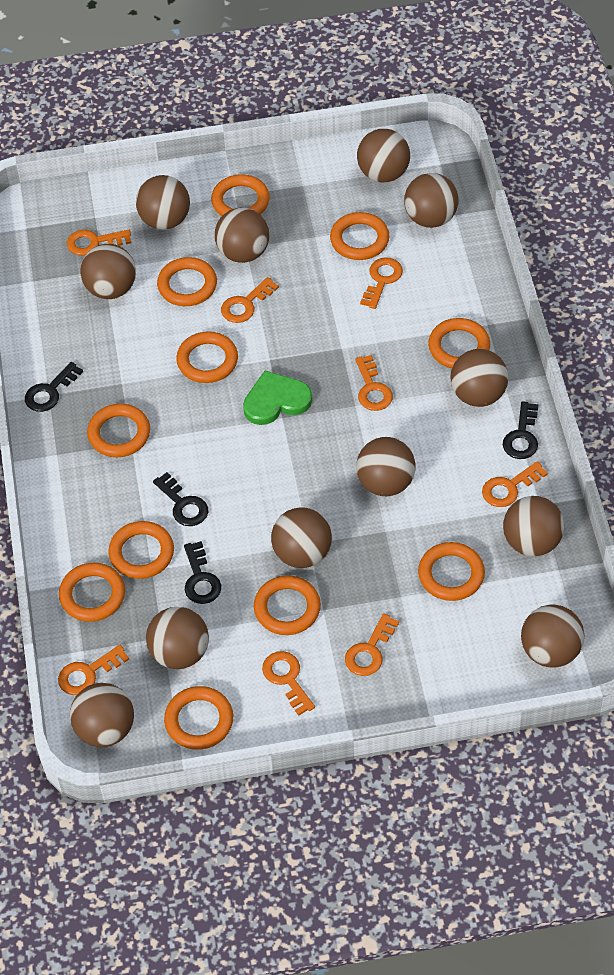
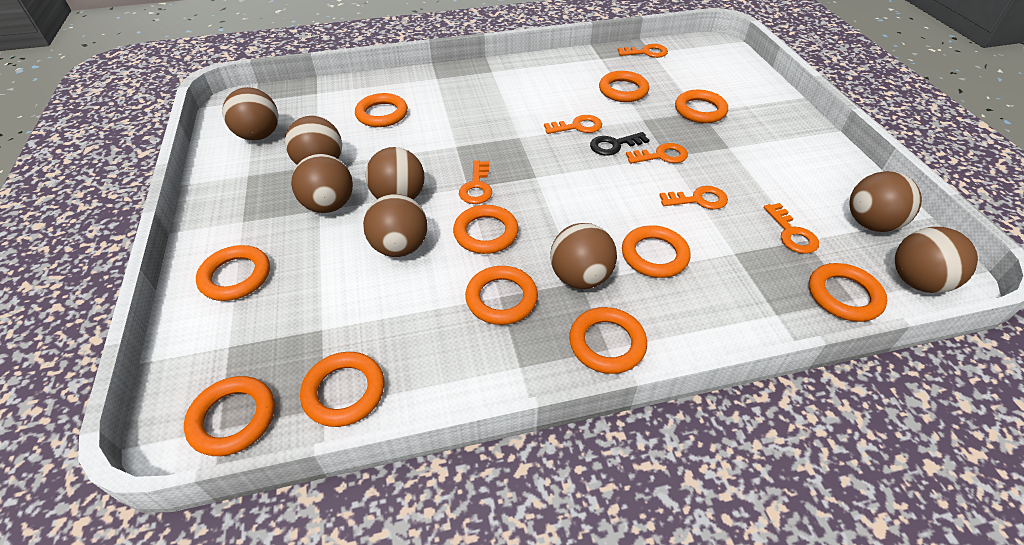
black key: [25,362,83,412] [153,472,208,526] [184,541,221,604] [503,401,538,459] = 4 -> [590,132,650,156] = 1
brown ball: [70,683,134,747] [80,244,136,299] [136,175,190,230] [146,607,209,669] [215,208,269,263] [271,507,332,568] [356,437,416,496] [357,129,410,182] [404,173,459,228] [450,349,508,407] [503,496,564,556] [521,604,584,668] = 12 -> [222,87,279,140] [285,116,342,165] [291,154,353,213] [363,194,427,257] [365,147,424,200] [550,223,617,289] [850,171,922,232] [895,227,978,293] = 8
green heart: [243,371,312,425] = 1 -> none = 0
orange key: [58,645,129,695] [67,230,131,255] [221,277,279,323] [262,651,315,716] [345,613,399,676] [355,355,393,411] [360,257,403,309] [482,461,548,507] = 8 -> [459,160,492,204] [544,115,602,134] [618,44,668,58] [626,143,688,164] [659,186,728,209] [764,203,819,254] = 6

